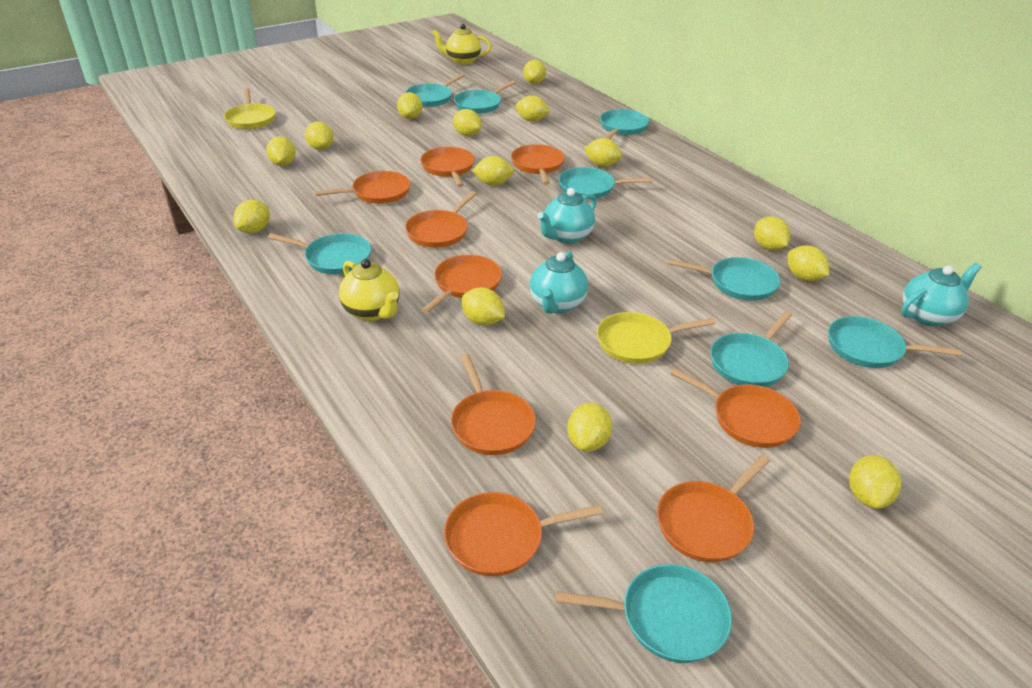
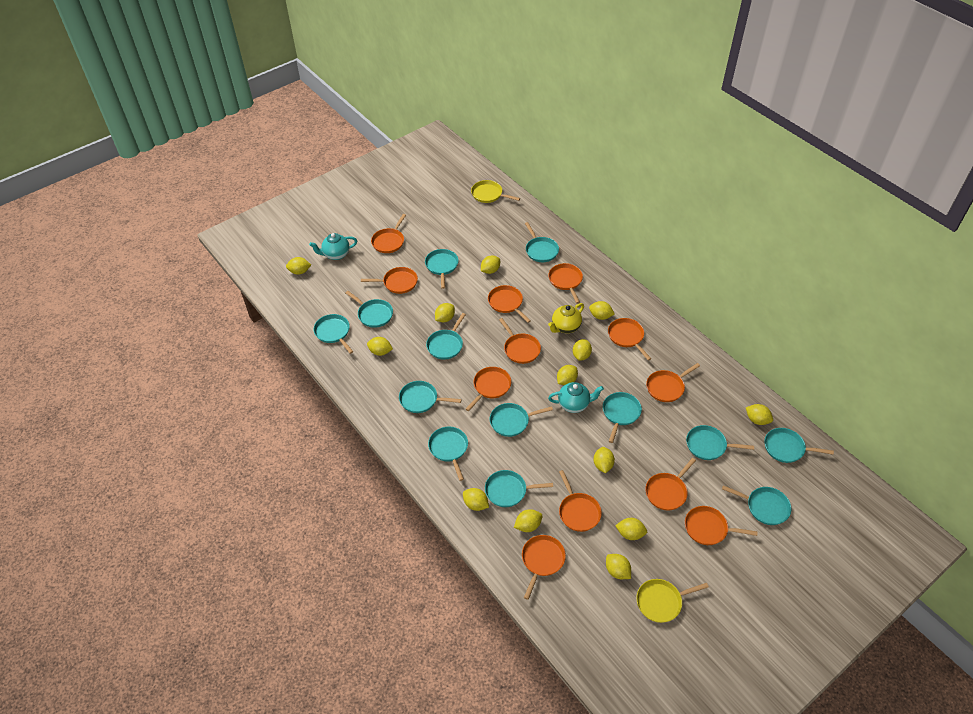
orange pan: [315,171,411,204] [405,191,477,248] [420,147,475,187] [421,255,502,313] [444,492,603,577] [451,354,536,455] [511,144,565,185] [657,455,770,562] [670,368,801,448] = 9 -> [361,267,418,294] [371,214,406,253] [466,367,511,411] [488,285,531,323] [499,318,541,364] [522,535,566,600] [548,263,583,304] [559,470,602,532] [608,318,651,360] [645,458,696,511] [646,363,700,402] [685,506,758,545] = 12
turquoise pan: [268,233,371,274] [405,73,465,107] [454,80,516,114] [555,564,732,663] [558,167,652,199] [600,109,649,139] [668,257,780,301] [710,311,792,387] [828,316,961,368] = 9 -> [313,314,353,354] [345,291,393,328] [399,381,461,413] [425,249,459,289] [426,313,466,360] [428,427,468,481] [485,470,553,507] [490,403,553,437] [525,222,559,262] [603,392,642,443] [686,425,754,460] [722,485,792,525] [764,428,834,463] = 13
turquoise teapot: [530,251,588,314] [538,188,597,244] [901,263,981,327] = 3 -> [309,233,357,260] [548,382,604,413] = 2
yellow lemon: [233,200,270,233] [266,136,296,166] [305,122,333,150] [397,92,422,119] [453,109,482,136] [462,287,505,326] [472,156,514,186] [516,95,550,122] [523,60,546,84] [567,403,612,452] [584,138,622,167] [754,216,790,250] [788,245,829,281] [849,455,901,509] = 14 -> [286,257,311,275] [367,337,393,356] [435,303,455,322] [463,488,489,511] [481,255,500,274] [514,509,543,532] [557,365,578,385] [573,339,592,361] [589,301,615,320] [593,447,615,473] [606,554,631,579] [615,518,647,540] [746,404,773,425] = 13
yellow teapot: [339,259,399,321] [432,24,492,65] = 2 -> [548,303,584,333] = 1

